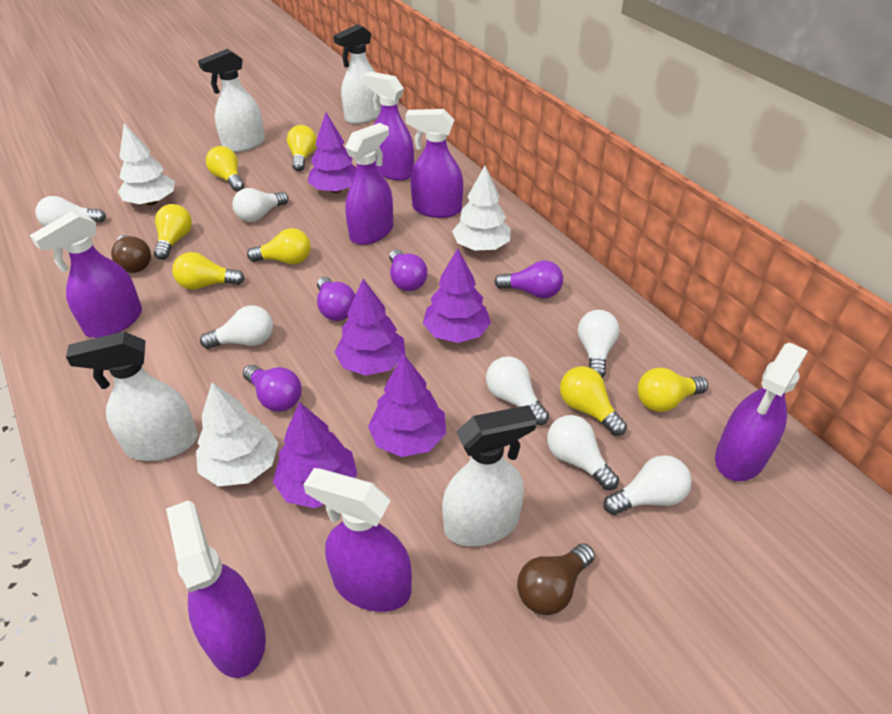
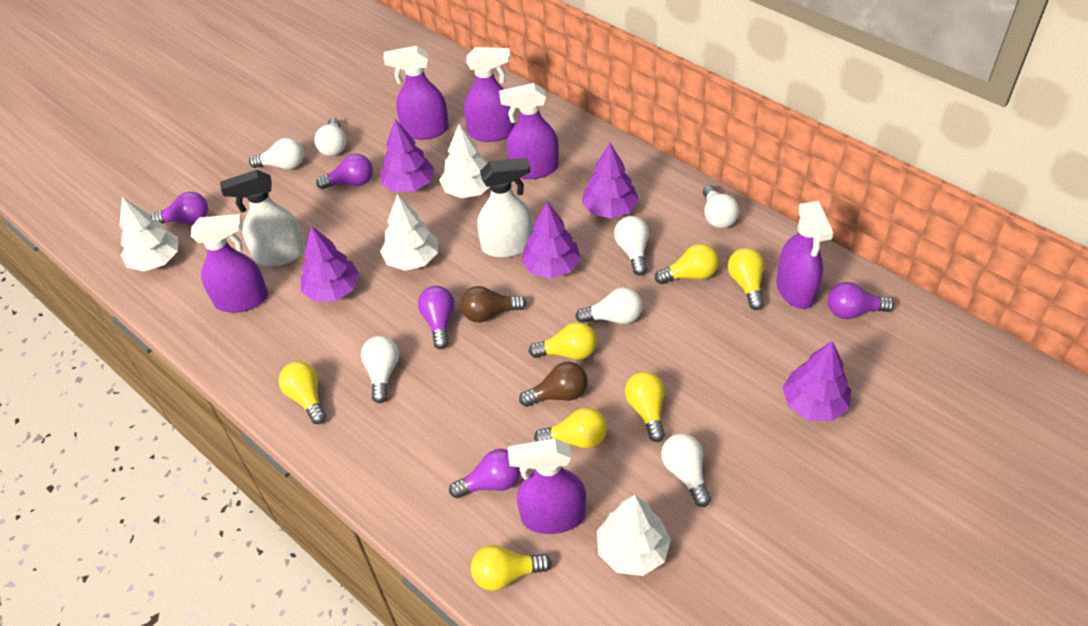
purple light bulb: [243,365,302,412] [317,277,355,321] [389,250,427,291] [494,261,563,298] = 4 -> [151,192,208,225] [316,154,373,189] [418,286,454,349] [449,449,521,498] [828,282,894,319] = 5
purple spray bottle: [30,211,142,338] [166,500,266,678] [303,468,412,612] [345,123,393,245] [363,71,414,181] [405,109,463,218] [715,342,808,481] = 7 -> [191,214,268,313] [384,46,449,140] [464,47,515,142] [499,83,559,179] [508,438,586,534] [776,201,833,309] = 6
white spray bottle: [66,332,198,461] [198,49,265,153] [333,24,381,124] [442,405,537,546] = 4 -> [220,170,306,266] [477,158,533,258] = 2
white tree: [118,123,175,205] [196,382,278,486] [452,166,511,251] = 3 -> [120,197,178,271] [380,194,438,271] [439,124,490,198] [597,495,671,576] = 4

